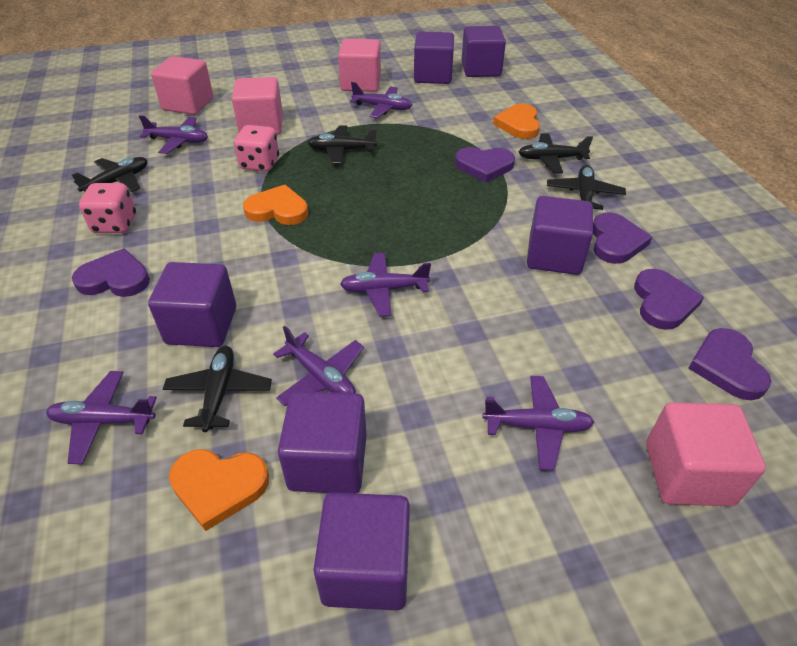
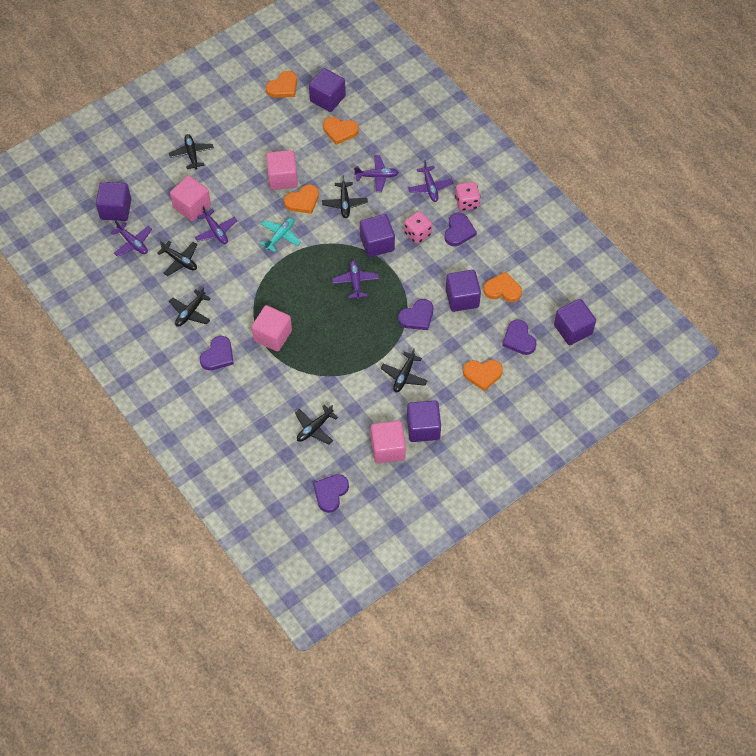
black plane: [71,157,147,192] [163,346,272,432] [307,125,377,164] [519,133,593,173] [547,165,626,210] = 5 -> [157,240,197,276] [169,134,214,170] [169,287,211,327] [295,405,338,445] [322,175,368,218] [381,348,428,392] = 6
orange heart: [169,449,269,531] [243,185,308,225] [493,104,540,139] = 3 -> [266,71,297,98] [284,184,319,214] [323,117,359,145] [463,360,503,391] [484,272,522,302] = 5
purple plane: [46,371,157,464] [139,115,208,154] [273,326,364,406] [340,253,431,316] [350,82,412,118] [482,376,594,471] = 6 -> [111,221,152,257] [195,206,237,244] [332,260,379,300] [354,155,399,192] [408,160,453,202] = 5
turquoise plane: none = 0 -> [260,218,301,253] = 1

